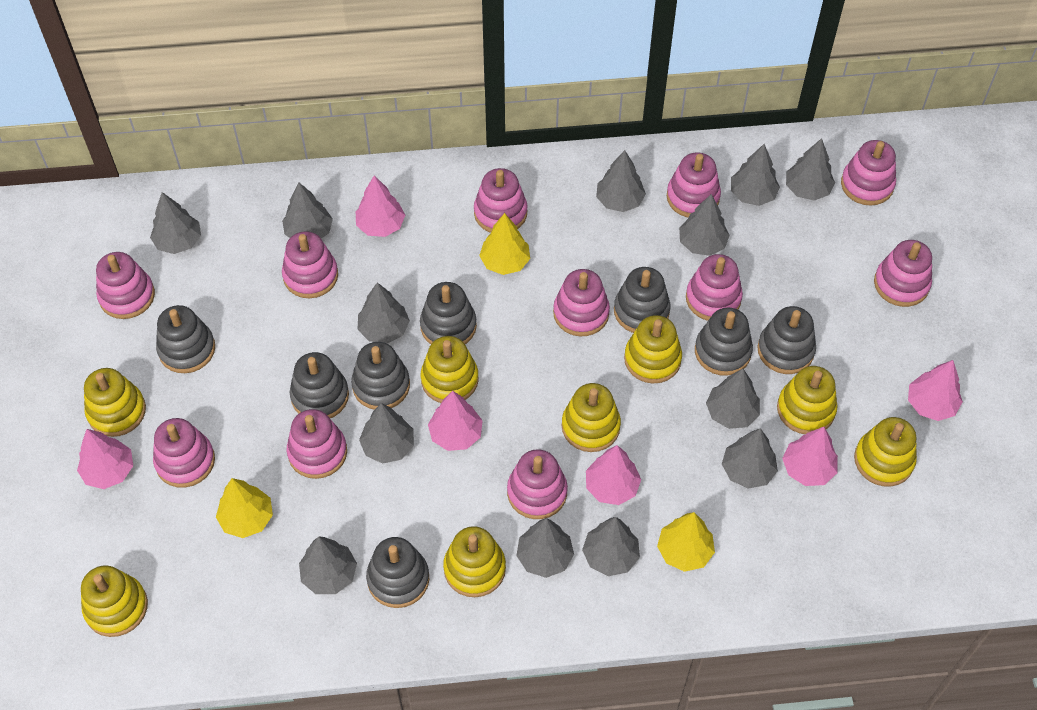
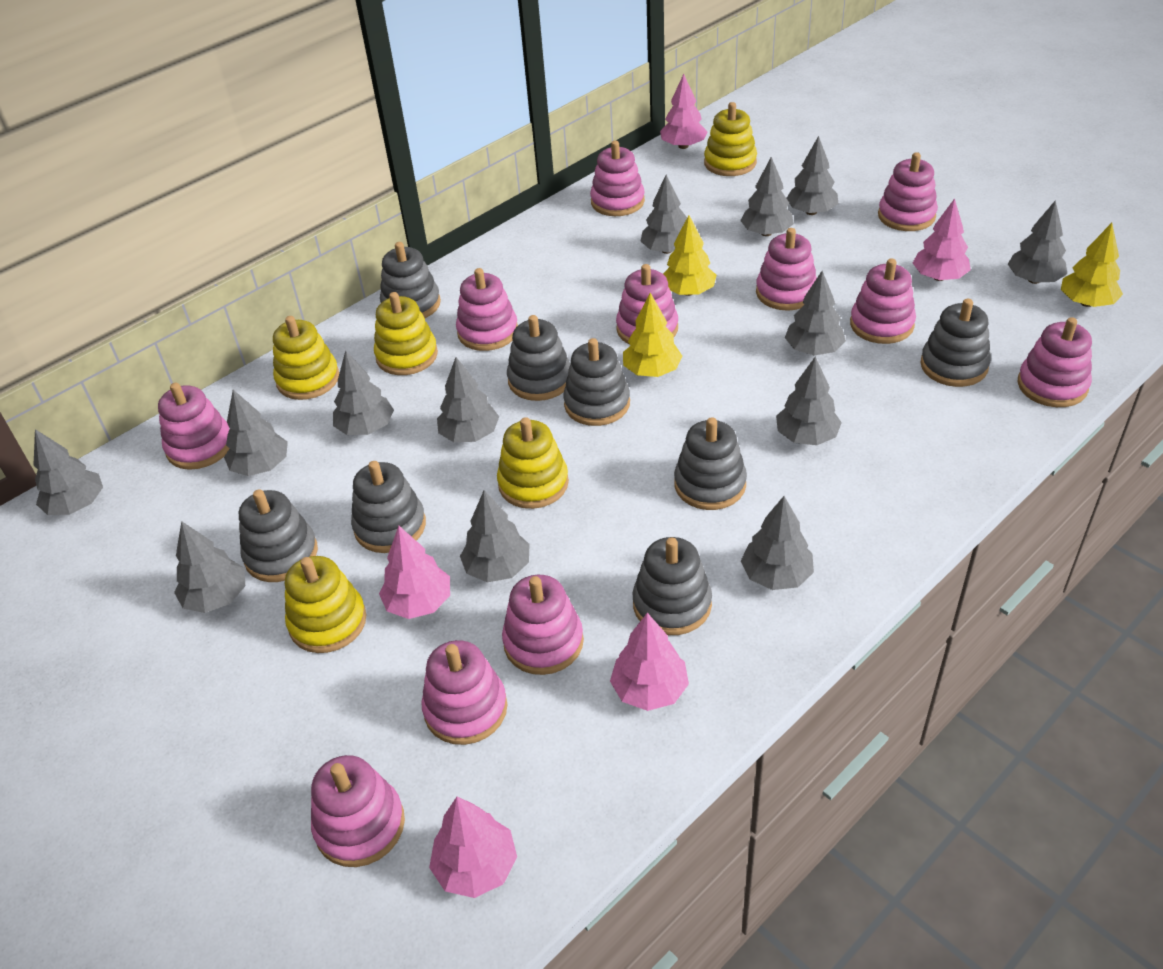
pink tree: [77,429,133,489] [356,176,405,237] [428,391,483,451] [586,445,641,505] [782,427,838,486] [908,360,963,421] = 6 -> [379,526,450,619] [429,797,517,898] [610,613,689,711] [660,74,708,149] [913,198,971,281] = 5
yellow stacking toy: [81,566,148,637] [84,368,146,437] [421,336,479,403] [443,526,506,597] [562,383,621,452] [624,315,682,383] [777,366,838,434] [854,417,917,486] = 8 -> [273,316,339,400] [285,556,366,653] [374,292,438,375] [497,417,569,509] [704,102,757,176] = 5

